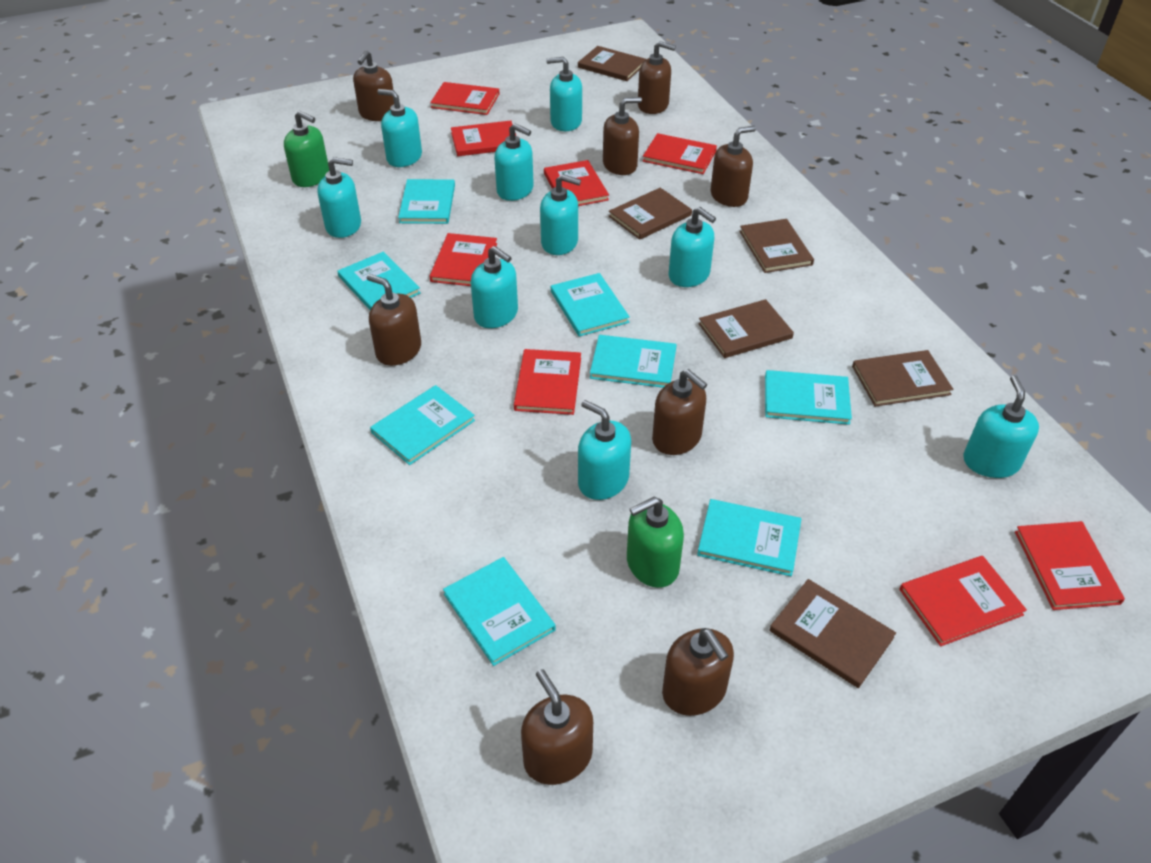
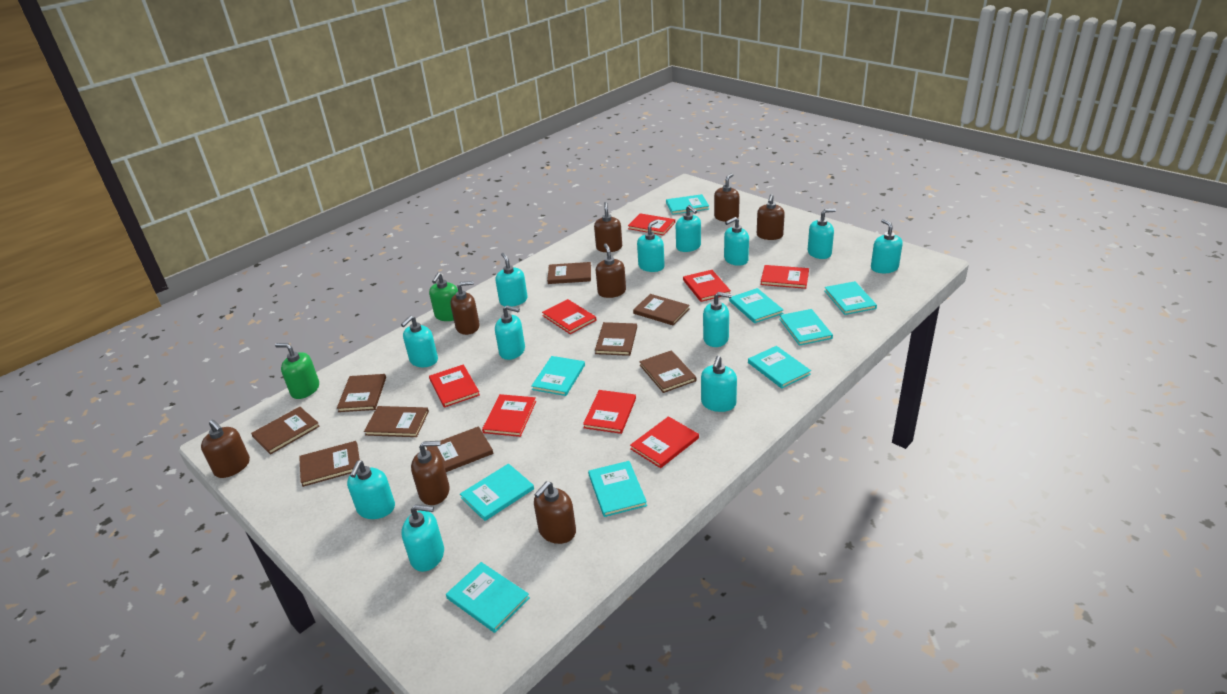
brown book: [578,46,646,81] [609,188,692,240] [698,299,794,358] [739,219,814,273] [769,579,896,688] [852,350,953,407] = 6 -> [251,407,320,455] [299,441,360,487] [337,374,386,412] [364,406,429,437] [426,426,493,472] [547,262,591,284] [595,322,637,356] [633,294,690,326] [639,350,696,393] = 9
turquoise book: [337,252,421,310] [370,385,475,465] [398,179,455,224] [443,557,556,666] [551,273,630,336] [590,335,677,388] [697,499,801,576] [765,370,852,425] = 8 -> [446,562,530,633] [460,464,534,521] [531,356,585,396] [588,461,647,517] [666,194,709,215] [729,288,784,323] [748,346,811,388] [779,309,833,346] [824,281,877,315] = 9
turquoise soap dispenser: [317,157,361,238] [378,89,422,167] [471,246,518,328] [494,123,534,201] [540,174,581,255] [546,57,582,131] [578,400,631,500] [669,207,716,287] [963,375,1039,478] = 9 -> [347,461,395,519] [401,316,438,367] [401,504,444,572] [495,253,528,307] [495,305,525,360] [637,220,665,272] [676,205,701,252] [701,356,737,412] [703,292,732,347] [724,217,749,266] [808,208,836,259] [871,219,903,273] = 12

